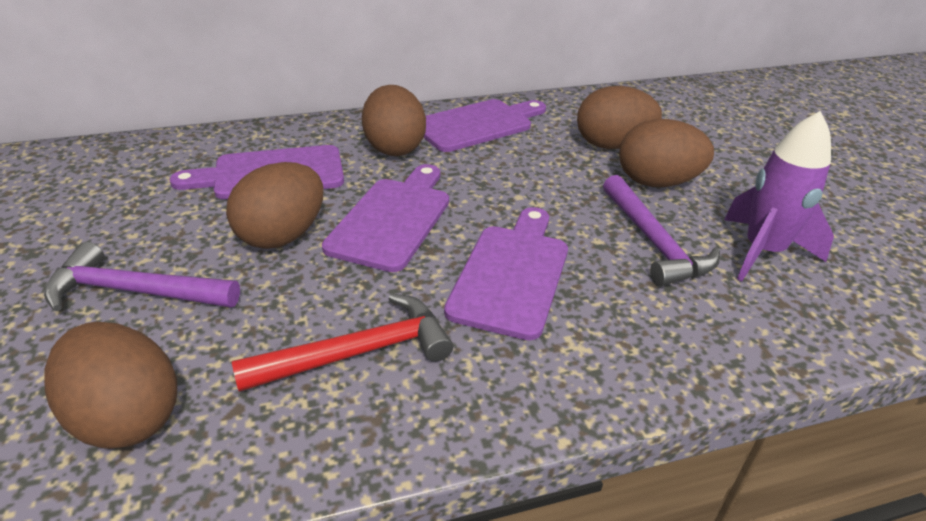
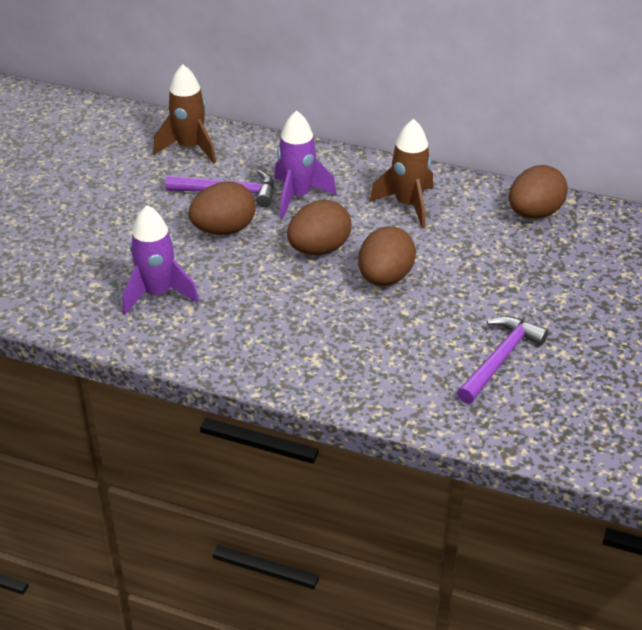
brown egg: [44,322,177,449] [226,162,324,249] [362,85,426,156] [577,86,662,149] [619,119,714,187] = 5 -> [188,181,256,235] [287,200,351,255] [358,226,416,286] [509,165,568,218] = 4
brown rocket: none = 0 -> [153,64,216,163] [369,119,433,228] = 2
purple cutting board: [170,145,344,199] [322,164,449,272] [424,99,546,152] [444,207,568,340] = 4 -> none = 0
purple rocket: [724,111,834,281] = 1 -> [122,205,199,315] [274,110,337,219] = 2
red hammer: [232,294,453,392] = 1 -> none = 0

